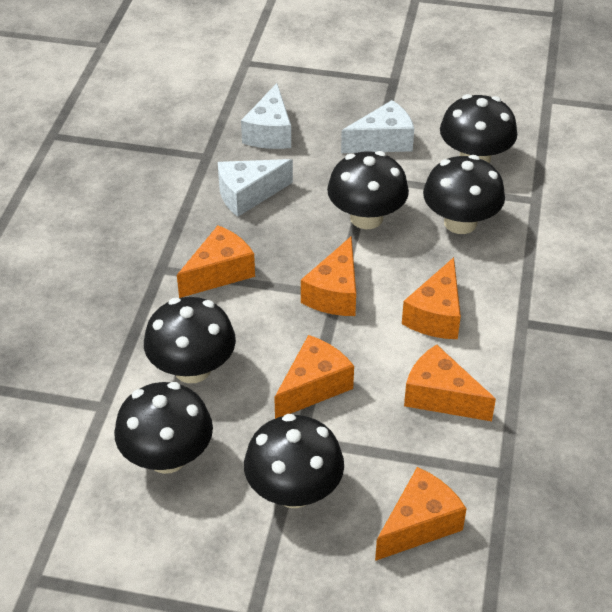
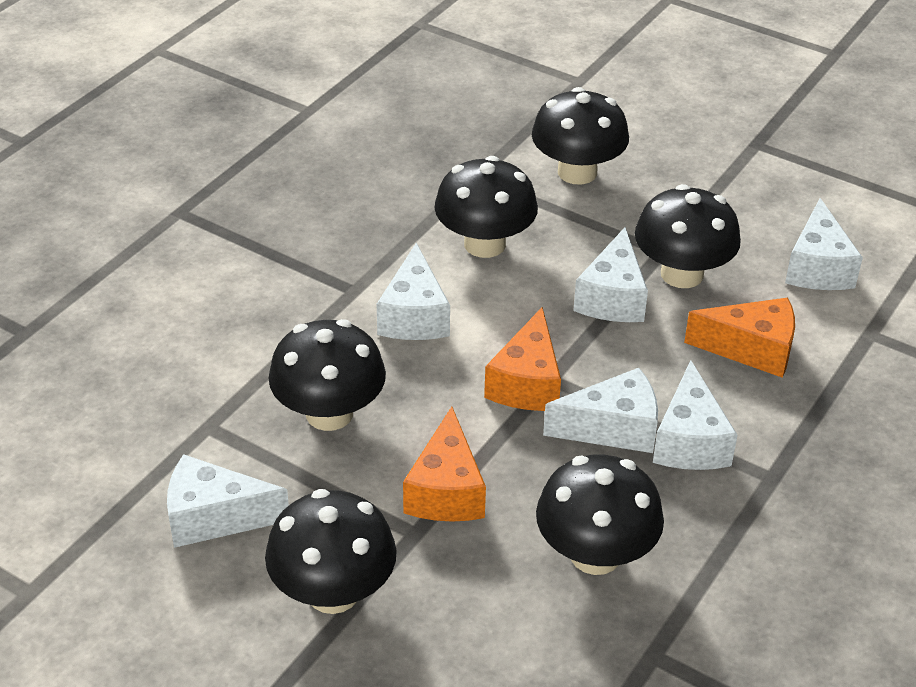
orange cheese: [177,225,255,298] [274,335,354,419] [301,236,356,316] [375,467,467,561] [402,257,461,339] [404,344,496,421] = 6 -> [403,407,486,522] [484,307,561,411] [684,298,795,378] = 3
white cheese: [218,159,293,217] [241,83,291,149] [341,100,414,153] = 3 -> [167,454,289,548] [376,243,450,340] [543,368,658,453] [573,227,648,322] [653,360,738,470] [785,198,863,290] = 6

